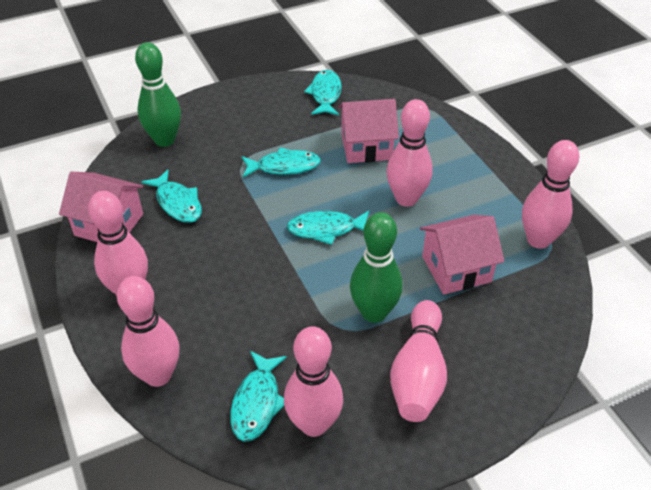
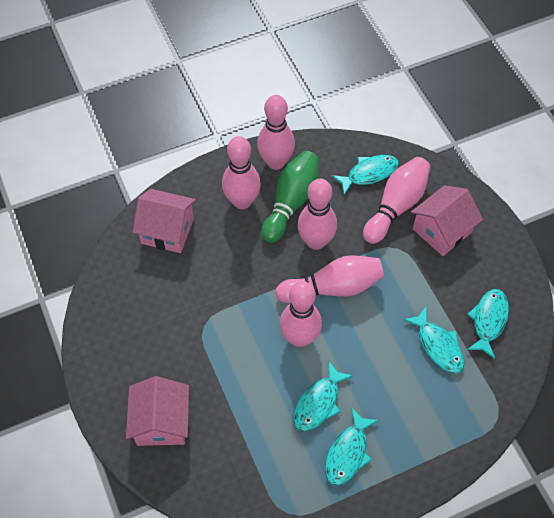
green bowling pin: [135,42,181,147] [350,212,403,323] = 2 -> [261,151,319,243] = 1

